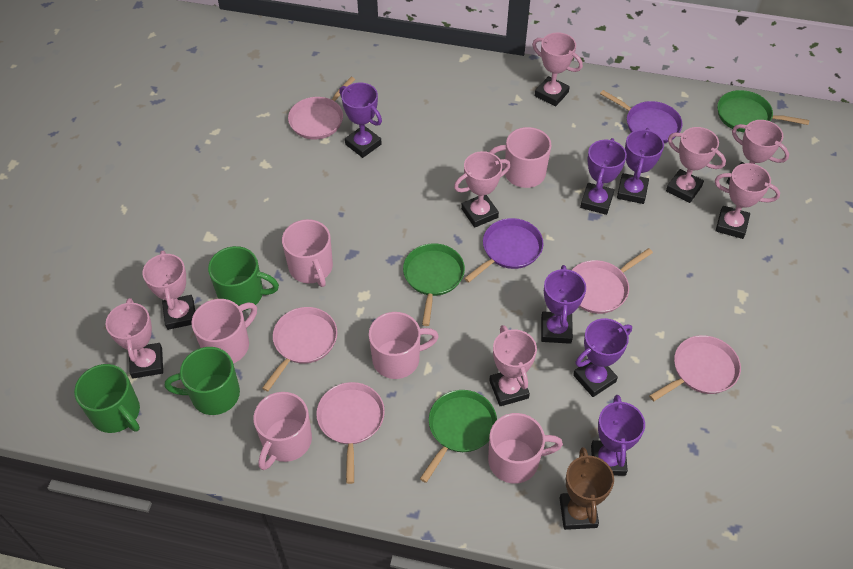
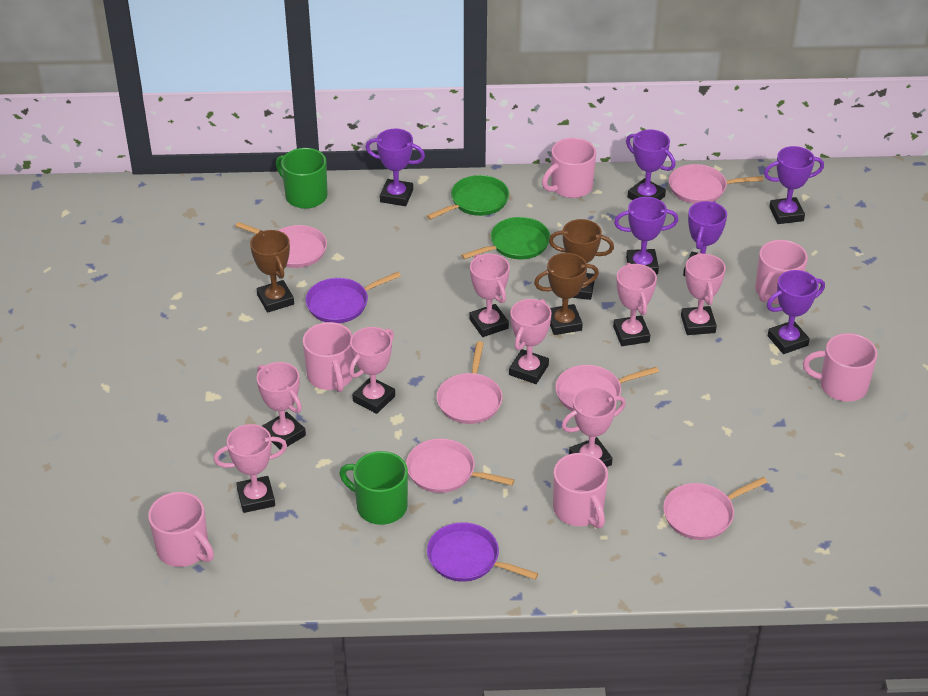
brown trophy: [559,447,614,530] = 1 -> [250,230,294,313] [534,253,599,335] [549,219,614,300] = 3
green mug: [74,364,140,433] [165,347,240,415] [208,246,279,311] = 3 -> [276,148,328,209] [339,451,408,525] = 2
green pan: [403,243,465,326] [420,390,497,483] [717,90,809,132] = 3 -> [427,175,509,220] [461,217,550,260] = 2
pink pan: [262,307,337,391] [288,77,355,140] [316,382,385,484] [572,248,653,314] [649,335,741,401] = 5 -> [236,222,327,268] [406,438,514,493] [437,342,503,424] [555,365,659,411] [663,477,768,540] [669,164,764,204] = 6

